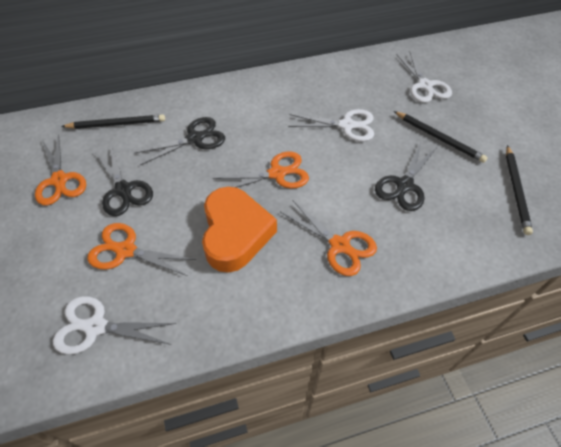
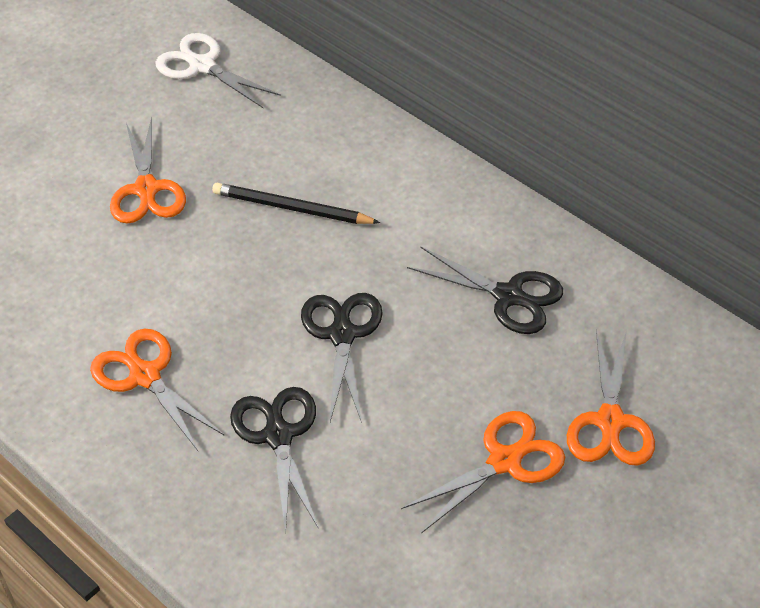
black pencil: [61,114,165,129] [394,111,488,163] [506,145,533,235] = 3 -> [212,183,380,224] = 1
orange heart: [202,187,277,273] = 1 -> none = 0
white scissors: [53,296,177,354] [288,109,374,141] [396,51,452,103] = 3 -> [155,33,281,109] = 1

